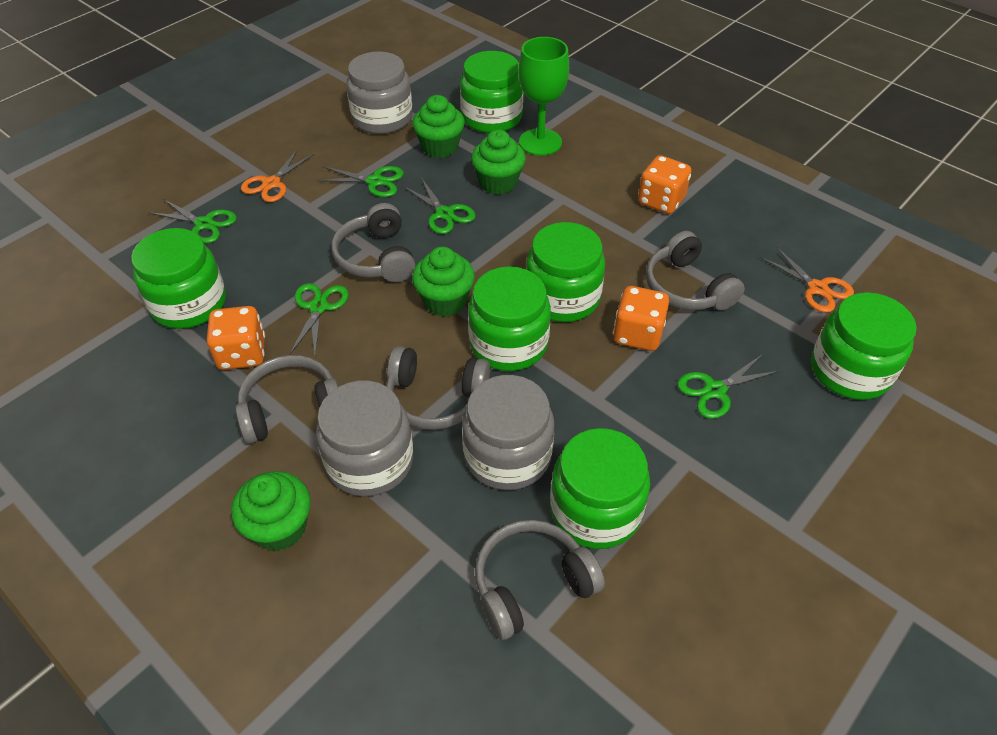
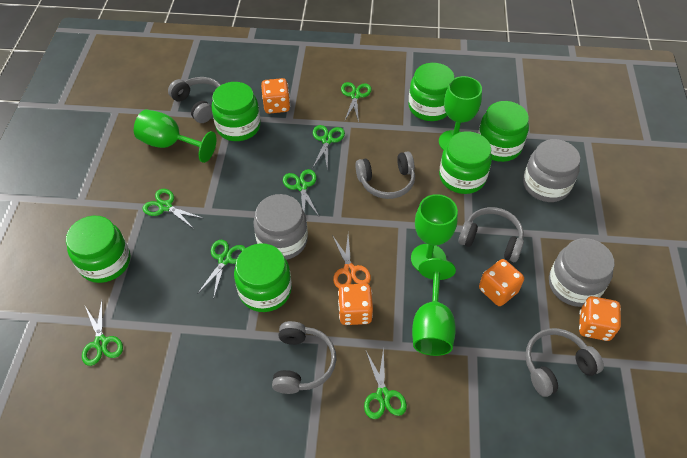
green cupcake: [231,471,311,551] [412,95,465,158] [412,247,475,317] [471,130,526,195] = 4 -> none = 0
green goblet: [519,37,569,156] = 1 -> [134,109,216,163] [411,194,458,271] [412,258,456,356] [439,76,482,150] = 4
green scissors: [149,199,237,243] [289,283,349,355] [317,166,404,197] [403,178,476,234] [677,354,780,419] = 5 -> [82,300,123,366] [142,189,203,229] [197,240,246,297] [283,169,319,216] [313,125,345,171] [341,82,372,122] [364,347,407,419] = 7
orange dice: [207,306,265,370] [613,286,670,351] [638,155,691,214] = 3 -> [261,78,290,114] [338,284,373,325] [479,259,524,306] [579,296,621,341] = 4
orange scissors: [241,149,314,202] [760,247,854,313] = 2 -> [332,235,371,288] = 1

